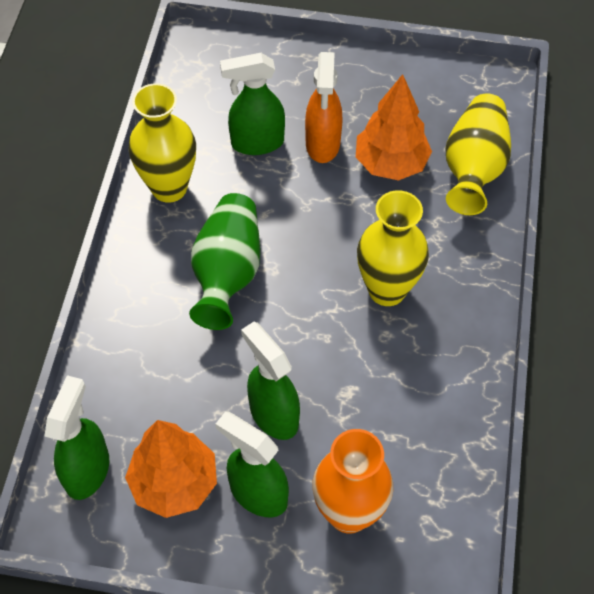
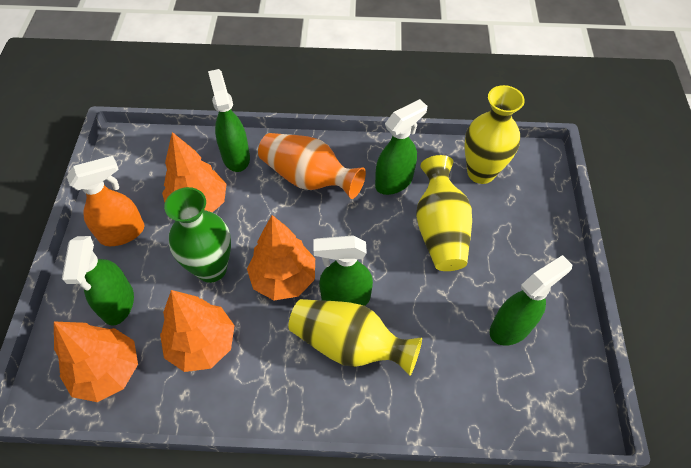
green spray bottle: [45,375,109,500] [215,411,289,517] [220,53,285,155] [241,321,300,440] = 4 -> [62,236,134,326] [208,69,250,172] [314,235,373,306] [375,99,427,195] [490,255,572,346] = 5
orange tree: [125,420,217,518] [356,74,432,181] = 2 -> [54,322,138,402] [160,290,235,372] [162,132,227,212] [247,215,315,300] = 4

